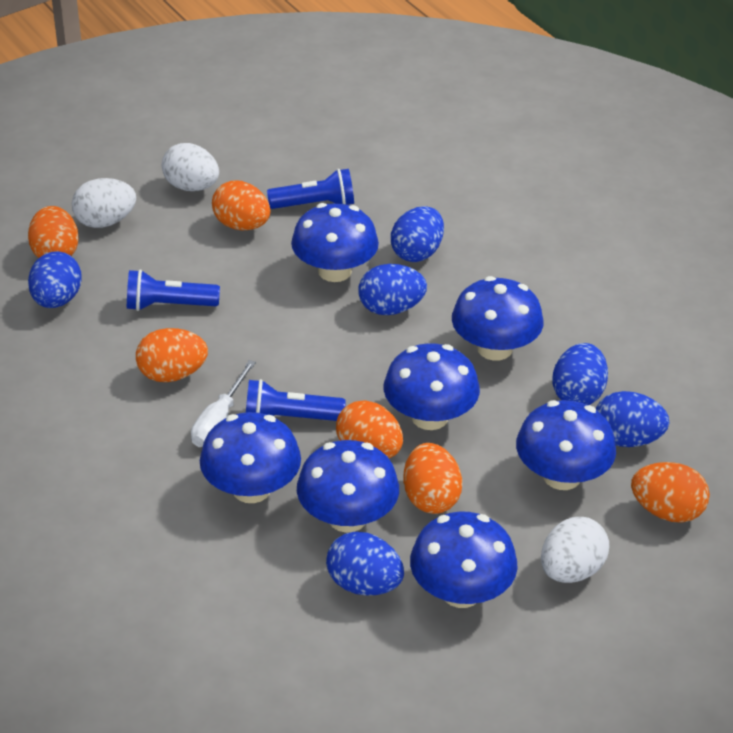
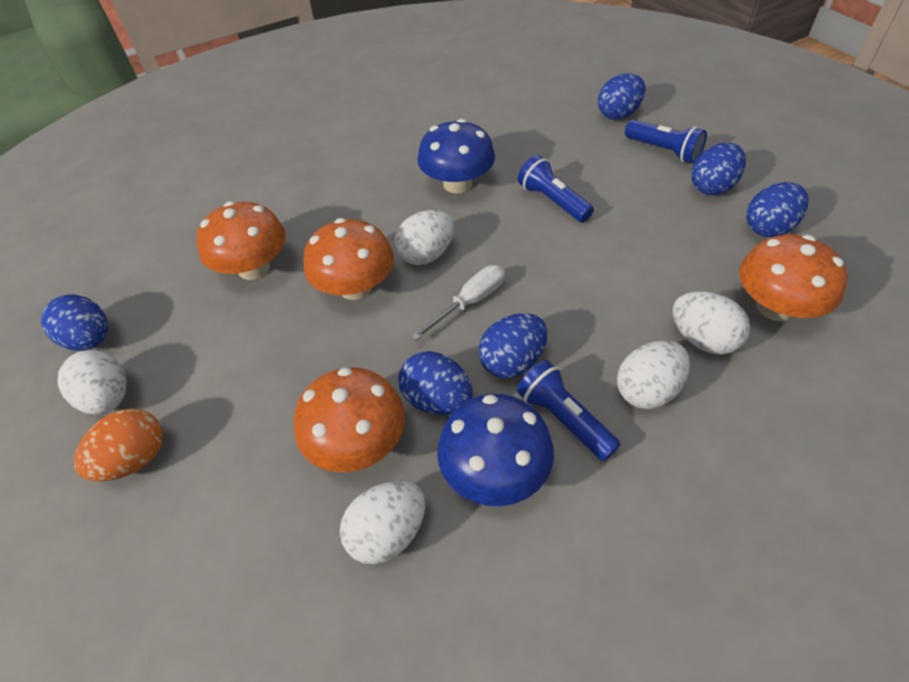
blue mushroom: [200,412,301,503] [291,203,379,282] [297,440,399,533] [384,343,480,430] [410,511,518,608] [452,276,543,361] [516,400,616,490] = 7 -> [417,119,495,194] [437,394,554,506] = 2
orange egg: [28,206,79,258] [136,328,208,382] [212,180,271,231] [336,400,403,458] [403,443,462,514] [631,462,710,523] = 6 -> [74,408,163,481] = 1
orange mushroom: none = 0 -> [196,201,286,280] [294,367,405,472] [303,218,394,300] [739,234,848,321] = 4
white egg: [72,178,136,228] [162,143,219,191] [541,517,609,583] = 3 -> [58,350,127,415] [340,480,426,564] [395,210,454,265] [617,340,690,409] [673,291,750,355] = 5

